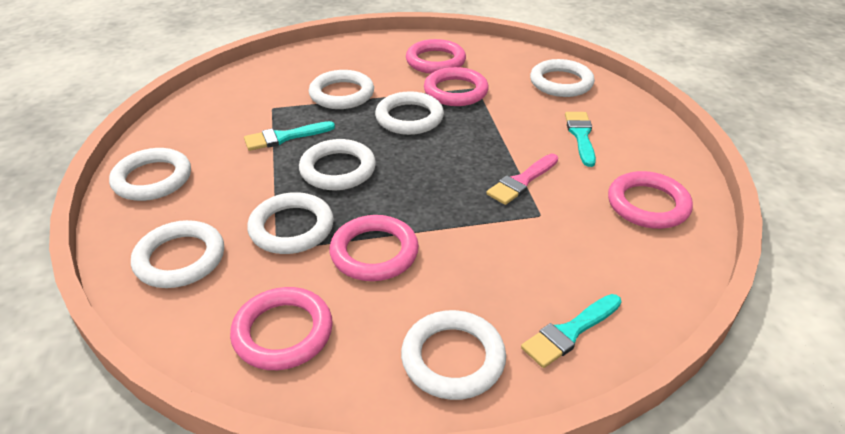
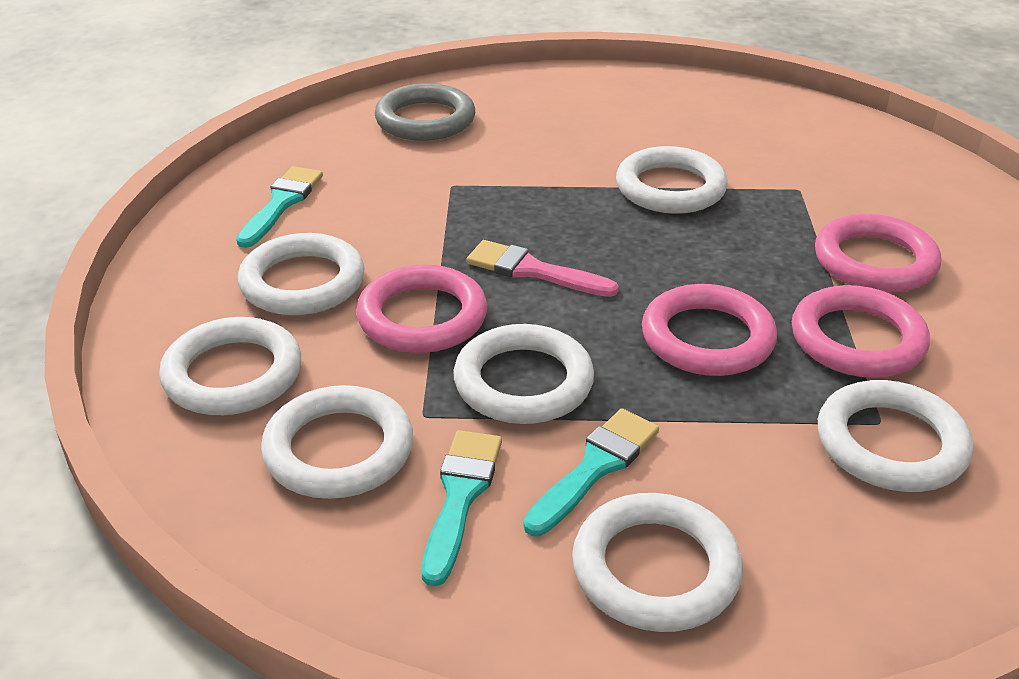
grey ring: none = 0 -> [375,83,475,141] = 1
pink ring: [230,287,333,370] [330,215,419,281] [406,39,466,74] [424,67,489,106] [608,171,693,229] = 5 -> [356,265,487,353] [642,284,777,376] [792,285,930,378] [815,214,941,293] = 4
white ring: [109,148,191,201] [131,220,224,288] [247,192,334,254] [299,139,376,190] [309,70,374,109] [375,91,444,135] [401,310,506,400] [530,59,595,97] = 8 -> [159,317,301,415] [238,233,364,315] [261,385,413,499] [454,324,594,424] [572,493,743,632] [616,146,728,214] [818,380,973,492] = 7

